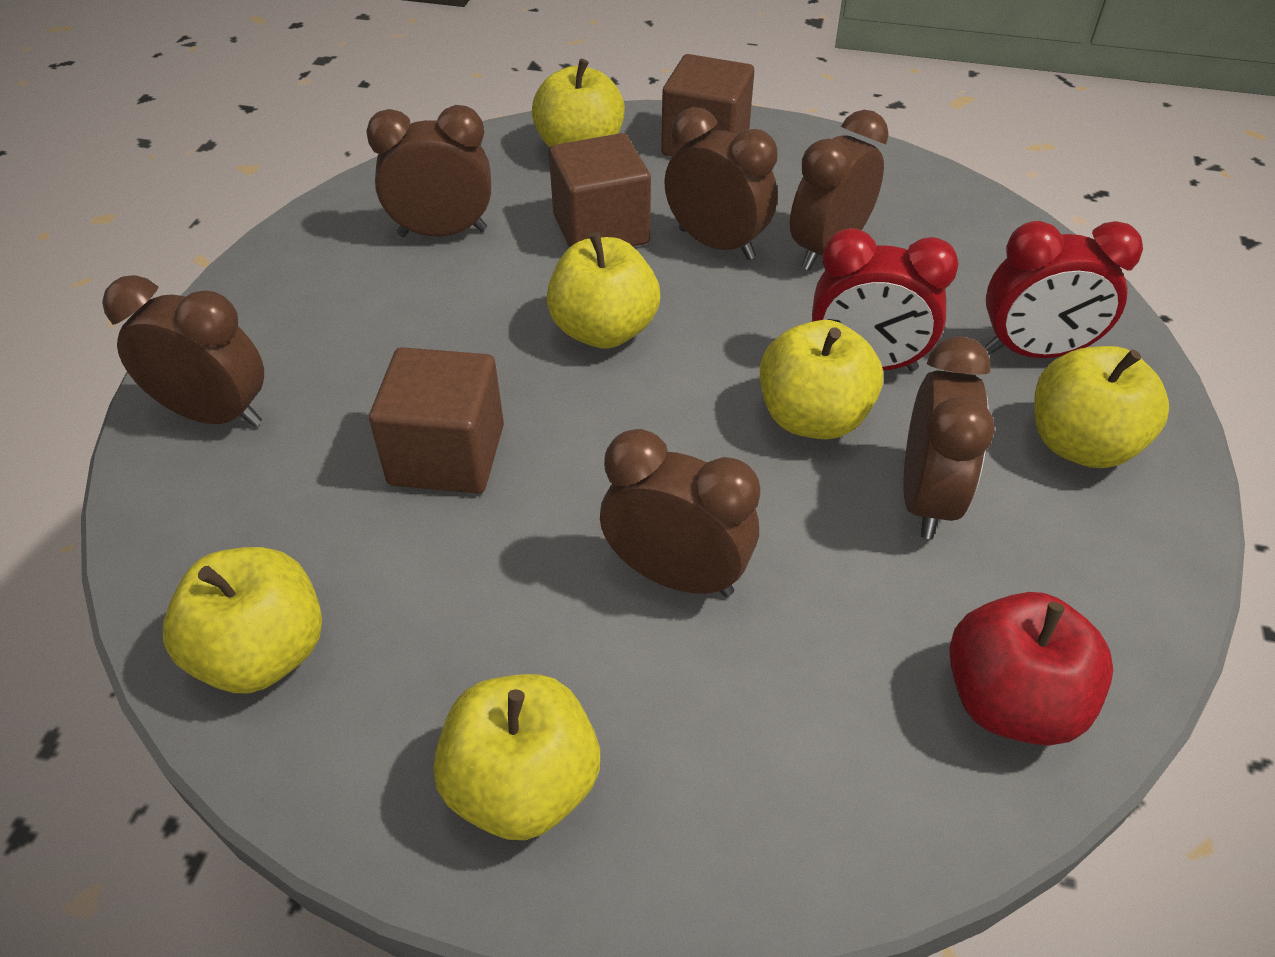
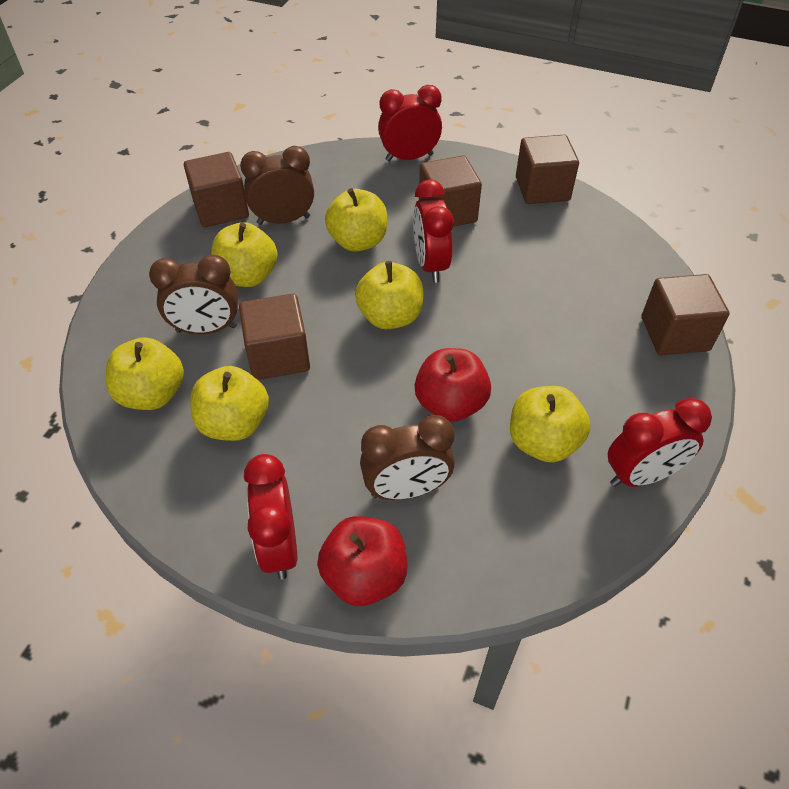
brown clock: [102,275,264,427] [366,105,491,237] [600,429,760,597] [664,107,777,260] [790,110,889,271] [903,337,995,539] = 6 -> [149,255,238,334] [240,146,314,225] [360,415,455,500] = 3
brown cube: [369,347,504,494] [549,133,651,248] [661,54,754,156] = 3 -> [184,152,249,227] [239,294,310,380] [419,156,482,227] [516,135,579,204] [642,274,730,355] = 5
red apple: [949,592,1113,746] = 1 -> [317,516,407,606] [415,348,491,422] = 2
red clock: [812,228,959,371] [985,221,1143,358] = 2 -> [244,454,297,580] [378,85,442,161] [413,179,454,283] [608,398,712,487] = 4

